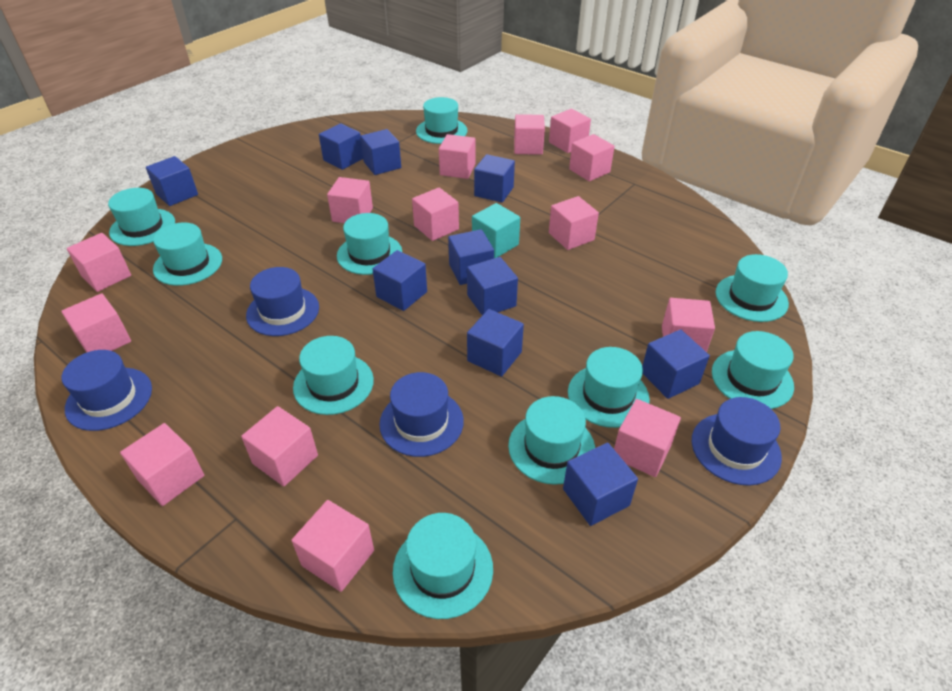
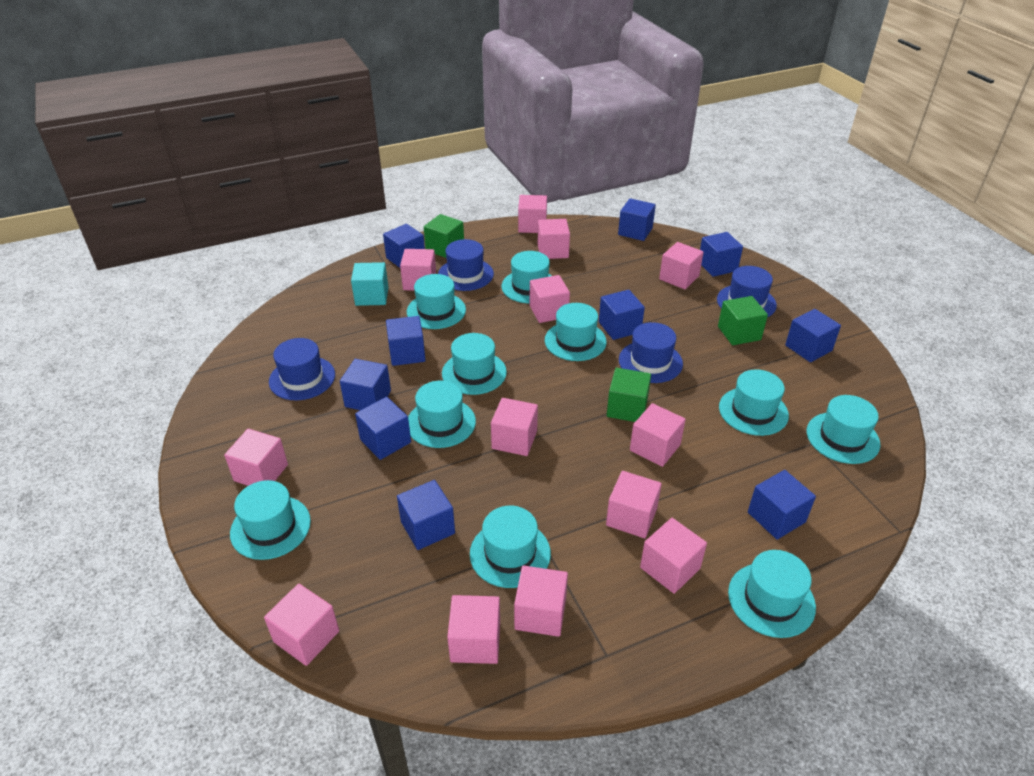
green cube: none = 0 -> [424,214,464,258] [607,368,651,422] [718,296,768,345] = 3
pink cube: [61,293,131,353] [67,233,131,292] [120,423,204,506] [241,406,318,487] [292,500,374,592] [327,177,373,223] [412,188,459,241] [439,134,475,179] [514,114,545,155] [549,109,591,153] [549,196,599,250] [569,134,615,181] [614,399,681,477] [662,298,715,352] = 14 -> [224,429,288,486] [264,584,339,666] [400,249,436,291] [447,595,500,664] [491,398,538,456] [514,566,568,637] [518,195,547,233] [530,275,570,323] [538,219,570,259] [606,471,662,538] [630,403,686,467] [640,518,707,594] [659,242,704,289] = 13

